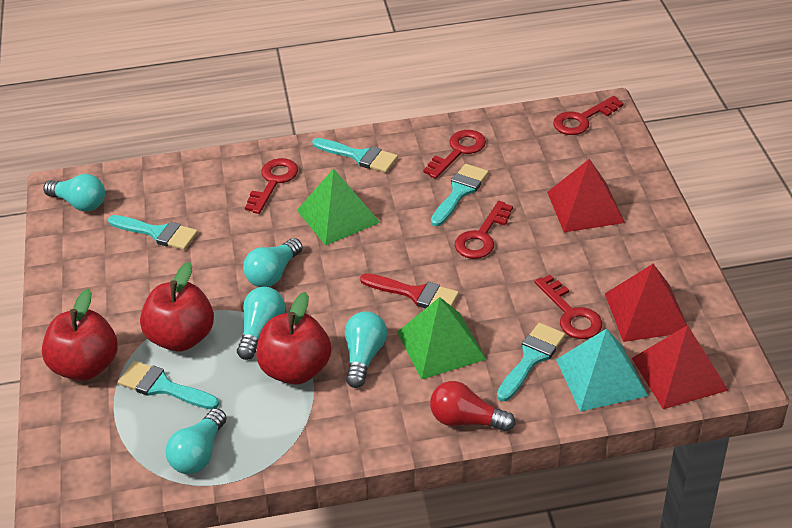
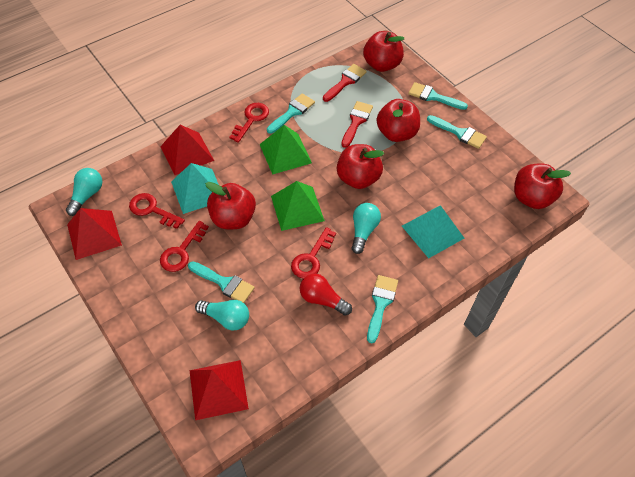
red apple: [42,289,118,381] [140,262,214,351] [256,292,331,385] = 3 -> [205,182,256,229] [337,144,384,189] [363,31,404,72] [377,99,420,142] [514,164,571,209] = 5
red brush: [360,273,459,309] = 1 -> [323,64,367,102] [341,101,373,148] = 2
red key: [245,158,298,214] [423,130,486,179] [455,201,513,259] [534,275,602,339] [553,96,623,135] = 5 -> [129,193,185,229] [160,221,209,272] [230,103,269,143] [291,227,336,279] = 4
turquoise light bulb: [43,174,105,211] [166,408,227,474] [237,287,285,360] [243,238,303,287] [345,311,387,388] = 5 -> [66,168,102,216] [195,300,249,331] [351,203,381,254] = 3
turquoise pyramid: [556,329,648,412] = 1 -> [171,163,219,214] [402,205,464,258] = 2

